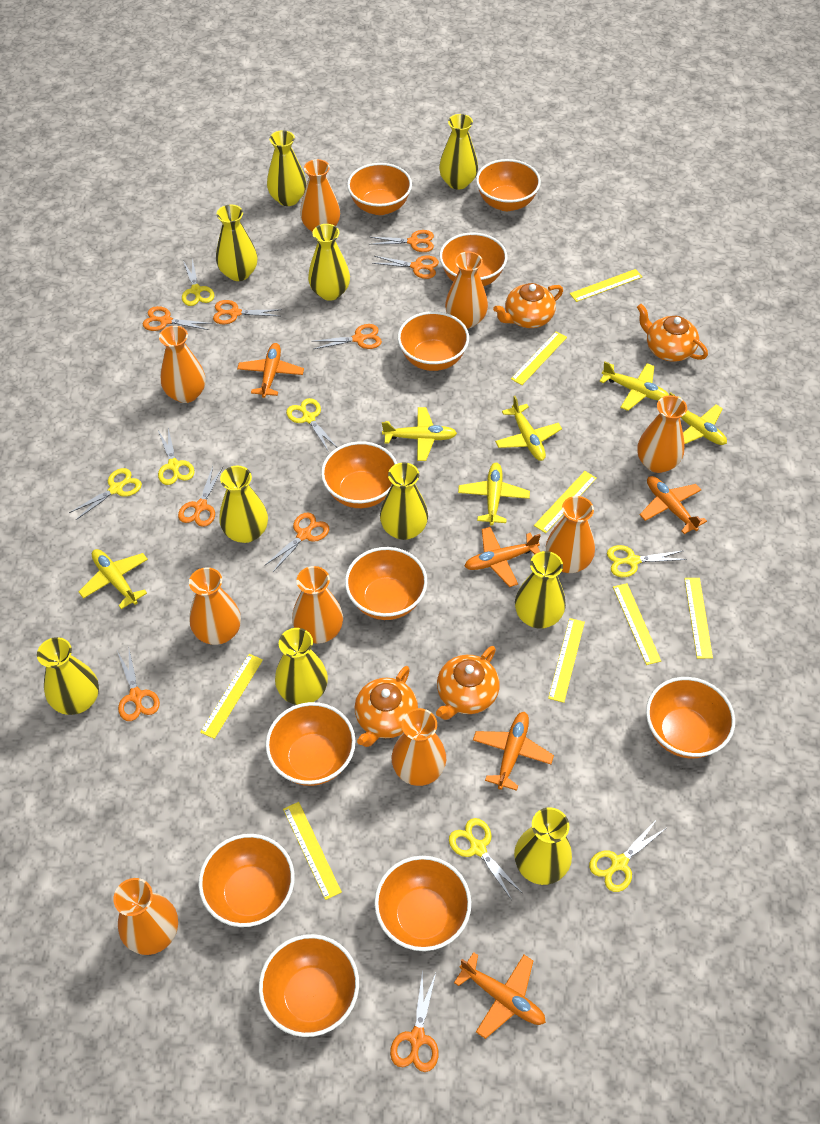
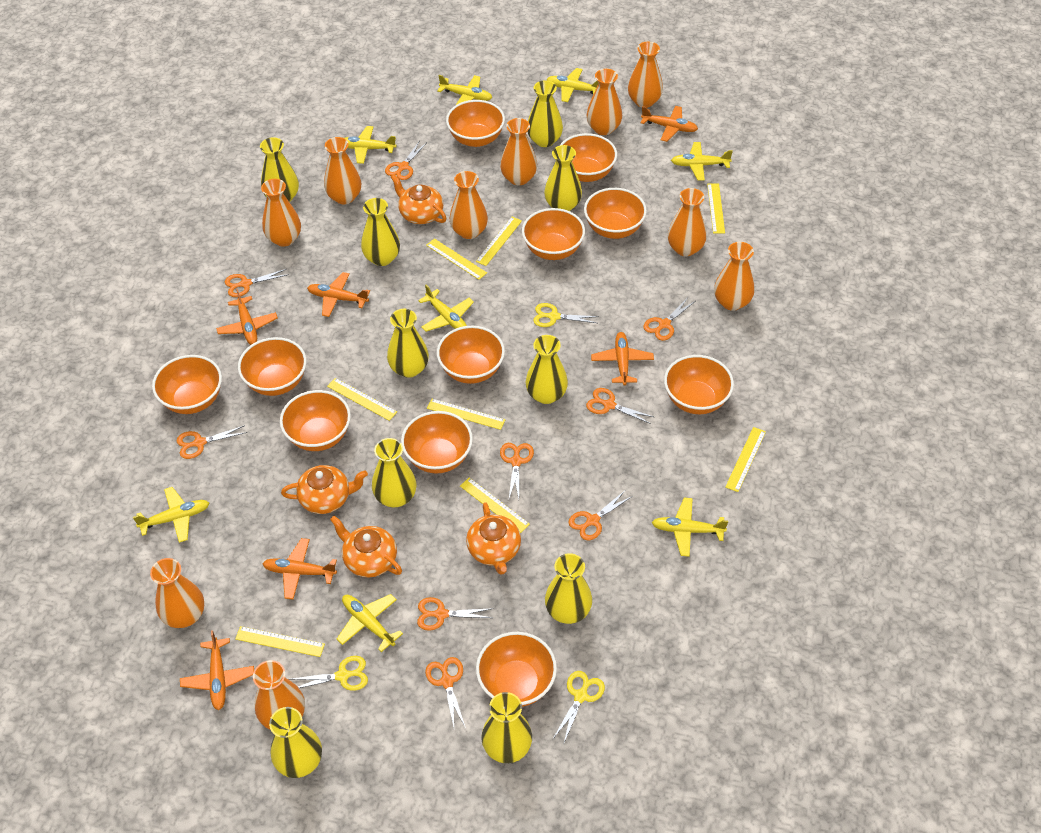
orange plane: [237,343,304,398] [454,952,546,1039] [464,527,541,587] [473,712,554,791] [640,476,707,534] = 5 -> [180,630,254,710] [216,289,278,345] [262,538,337,600] [307,272,370,317] [591,332,654,386] [641,106,698,142] = 6
orange vase: [113,878,178,955] [159,326,206,403] [189,567,241,645] [292,566,343,644] [300,159,340,233] [392,708,446,786] [445,252,488,329] [546,496,595,573] [637,395,687,473] = 9 -> [150,558,204,628] [253,660,305,729] [261,179,301,247] [324,137,361,204] [450,171,488,239] [500,118,537,185] [586,69,622,135] [628,42,663,108] [668,188,707,256] [714,242,754,311] = 10
yellow plane: [79,549,148,609] [382,407,457,461] [458,463,530,526] [495,396,562,461] [599,361,669,411] [669,392,727,445] = 6 -> [133,487,209,543] [337,594,403,652] [345,126,397,164] [418,285,474,332] [437,75,492,106] [547,68,599,102] [652,498,728,557] [671,142,733,181] = 8
yellow scissors: [69,468,142,520] [158,428,195,485] [182,258,215,306] [286,398,337,452] [449,818,522,900] [589,819,666,892] [607,545,687,577] = 7 -> [291,656,368,691] [533,303,599,327] [554,671,605,745] = 3

